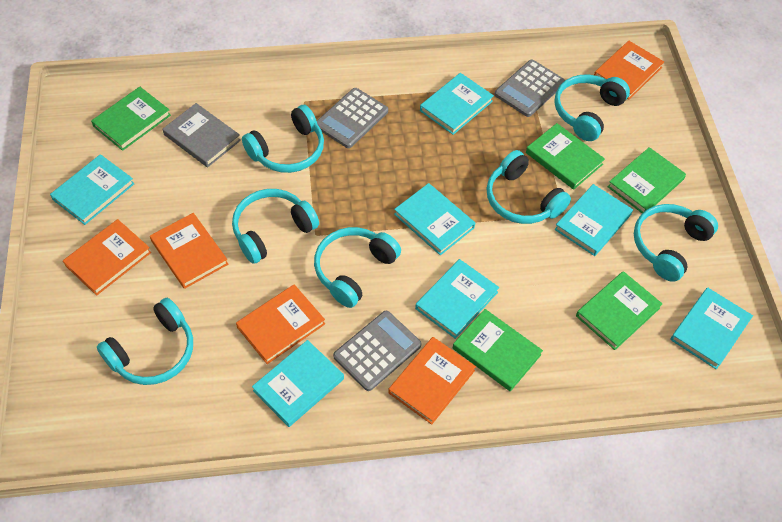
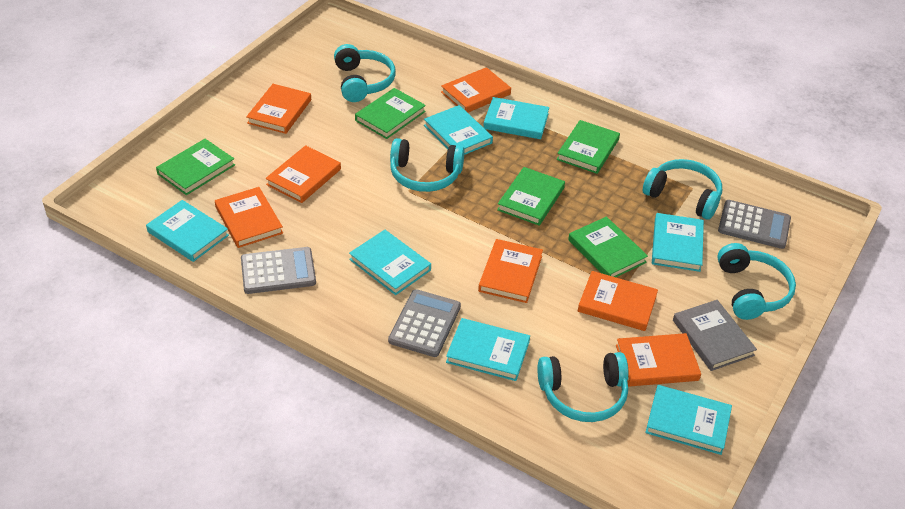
orange book: [63,219,151,296] [150,213,228,289] [236,284,325,364] [388,337,476,425] [594,41,664,100] = 5 -> [215,187,283,248] [246,84,311,134] [265,145,341,203] [441,67,511,113] [478,239,543,303] [578,271,658,331] [616,333,701,387] = 7
turquoise headphones: [97,298,193,385] [232,189,319,264] [242,105,324,173] [314,227,401,308] [487,150,571,224] [554,75,630,141] [634,204,718,282] = 7 -> [334,44,396,102] [390,138,465,192] [537,352,628,422] [643,159,722,219] [717,243,796,320] = 5

